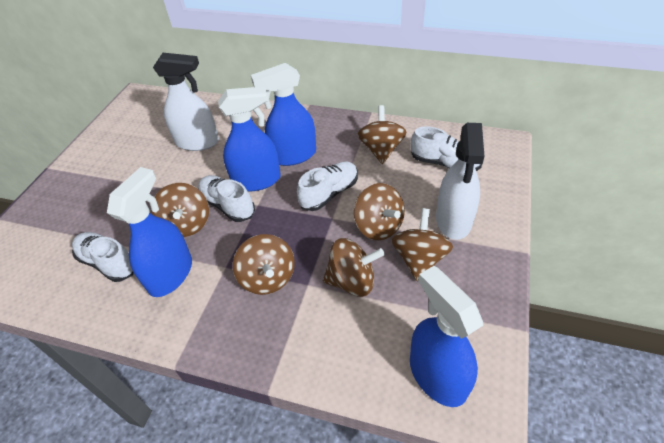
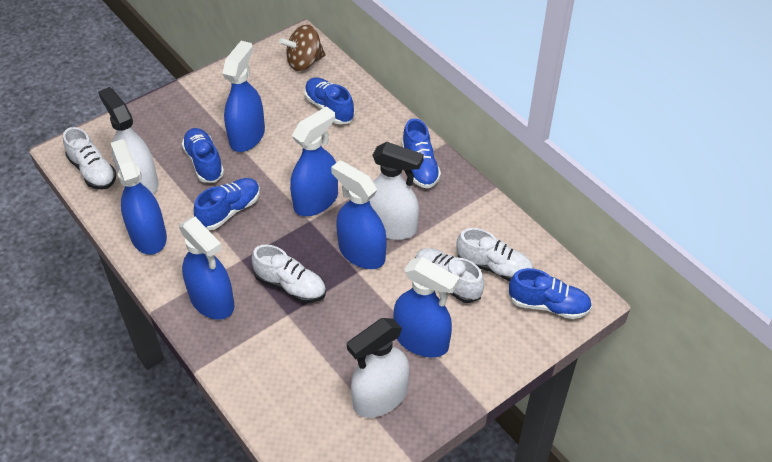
blue shoe: none = 0 -> [182,128,224,183] [194,178,260,230] [304,77,355,125] [402,118,441,189] [509,268,592,319] = 5
blue spray bottle: [107,167,192,297] [218,86,281,191] [251,63,316,166] [410,266,483,407] = 4 -> [111,139,167,255] [179,217,234,320] [222,41,265,152] [290,106,338,216] [331,160,387,269] [394,257,460,357] = 6
brown spinning top: [151,183,209,237] [233,234,295,295] [323,238,385,297] [354,183,405,240] [357,105,407,164] [391,208,453,282] = 6 -> [279,24,325,71] = 1
white spray bottle: [153,53,219,151] [436,123,484,240] = 2 -> [98,87,159,194] [347,318,409,418] [369,142,424,240] = 3

